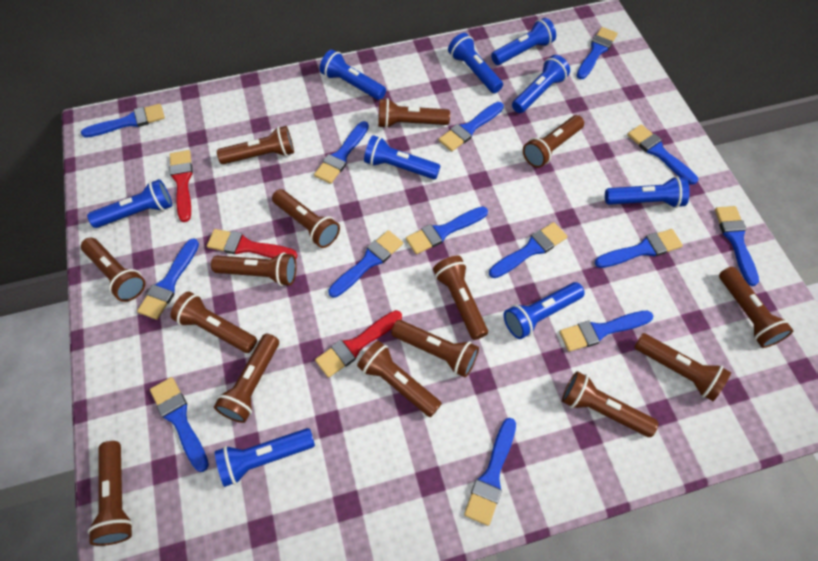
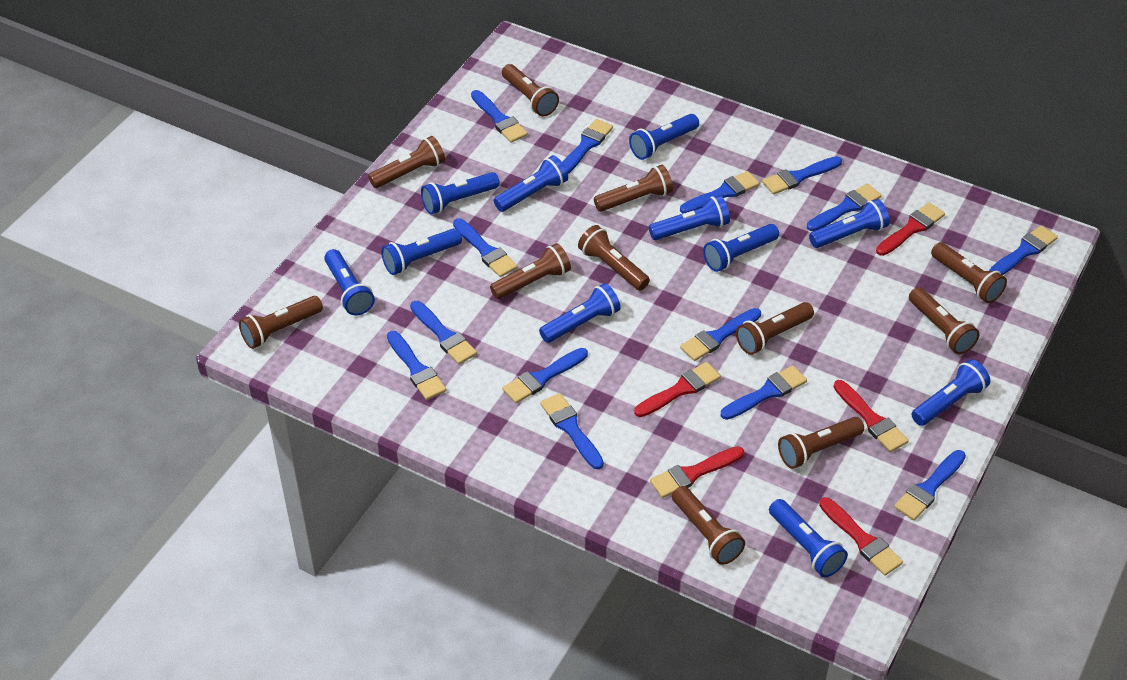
blue flashlight: [87,179,172,228] [215,428,315,487] [320,50,386,100] [364,135,440,179] [448,33,503,93] [491,18,556,65] [504,282,585,339] [512,55,570,113] [605,176,690,208] = 9 -> [324,249,375,316] [381,228,462,275] [421,172,500,214] [494,155,568,212] [539,283,621,343] [629,114,699,160] [649,195,730,240] [703,224,779,272] [769,499,848,577] [809,199,890,248] [911,359,991,426] = 11
brown flashlight: [81,238,146,302] [88,441,133,546] [171,291,257,353] [211,252,296,286] [214,334,279,423] [217,126,294,164] [272,189,340,248] [357,341,442,417] [378,98,450,128] [391,320,479,378] [433,256,488,340] [523,115,584,168] [562,371,659,437] [634,333,731,401] [719,267,793,348] = 15 -> [239,296,323,349] [368,136,445,188] [490,243,571,299] [502,64,559,116] [578,225,650,291] [594,165,673,212] [672,486,745,565] [736,302,814,355] [778,417,864,469] [909,287,979,354] [931,242,1007,303] = 11
red brush: [169,150,193,222] [207,229,298,259] [315,310,402,378] = 3 -> [634,362,721,417] [650,446,744,498] [819,497,903,576] [834,380,909,452] [876,203,945,256] = 5

